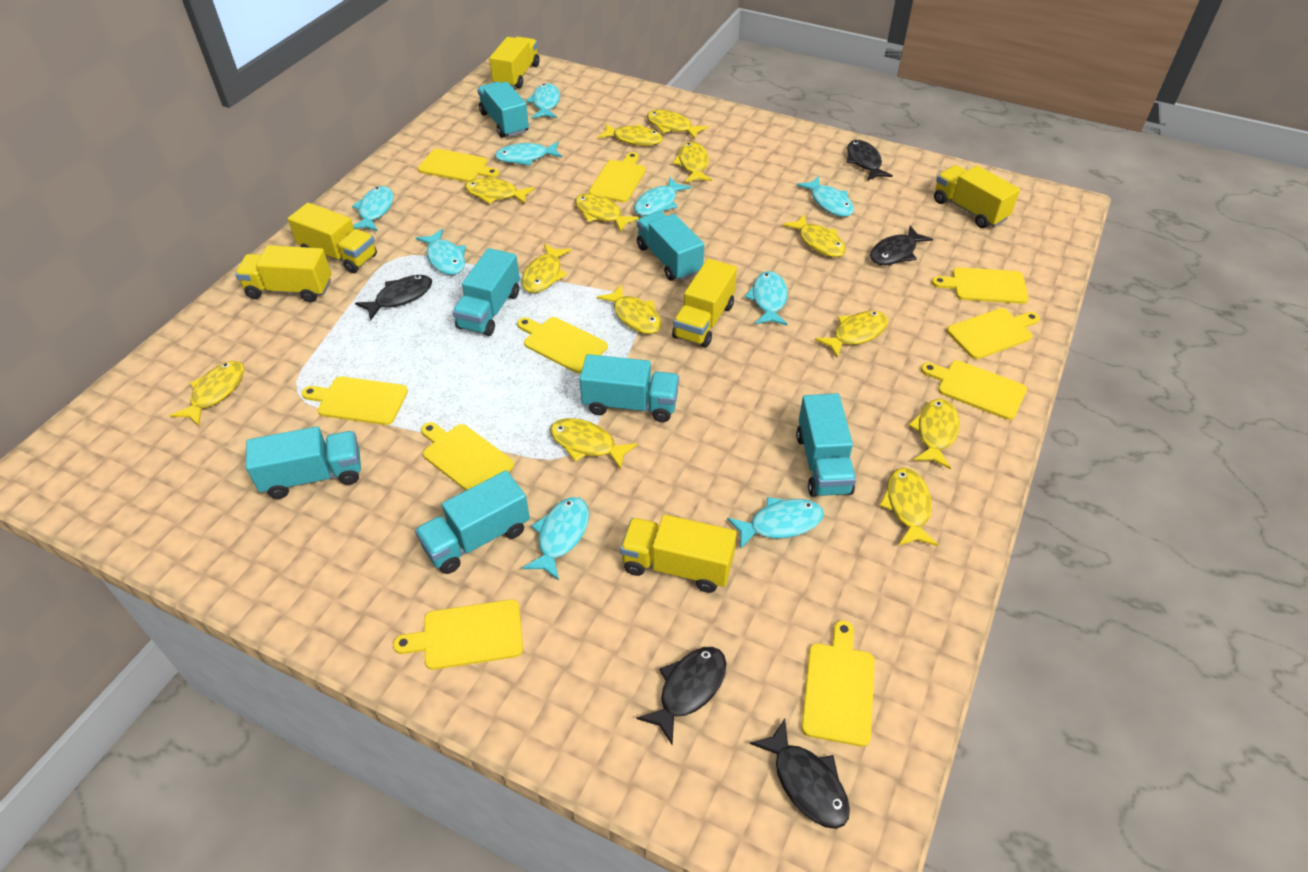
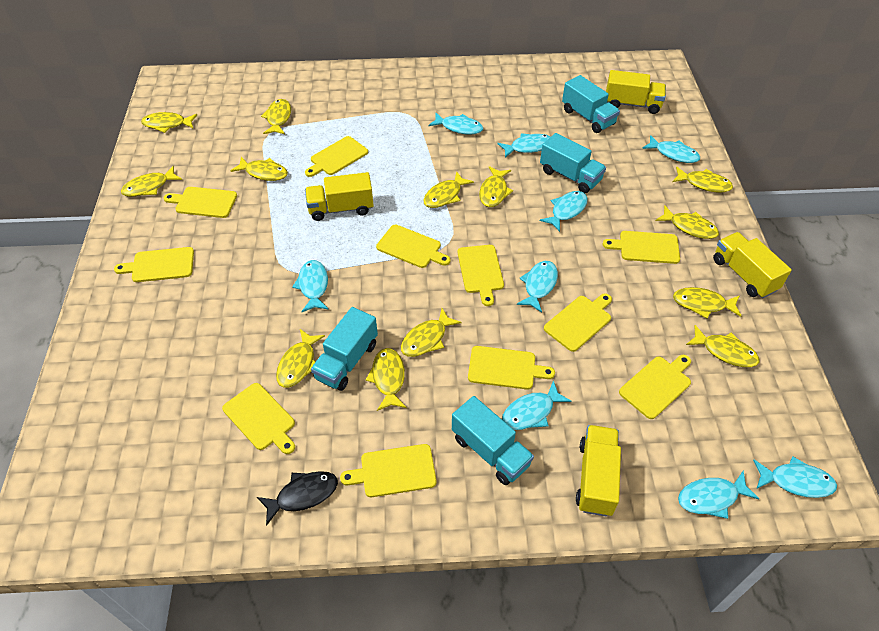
black fish: [355,275,432,321] [637,647,726,744] [749,718,850,829] [846,140,893,181] [870,226,933,265] = 5 -> [257,471,338,526] = 1
turquoise truck: [246,426,361,499] [415,470,530,574] [452,248,520,336] [477,82,529,138] [580,354,679,422] [637,211,704,281] [796,393,856,497] = 7 -> [311,307,378,391] [452,396,534,485] [540,133,606,193] [562,75,620,133] = 4
yellow cutting board: [302,377,408,425] [393,599,523,670] [418,149,499,182] [421,422,514,490] [517,317,608,373] [589,152,646,202] [801,620,875,747] [921,360,1027,420] [932,267,1029,304] [947,308,1040,359] = 10 -> [114,247,194,282] [164,187,237,218] [222,383,295,454] [305,136,368,177] [340,444,436,497] [376,225,451,268] [458,245,504,306] [468,346,555,389] [544,293,612,352] [603,231,680,264] [619,355,691,419] = 11
yellow truck: [235,245,331,302] [288,203,377,273] [489,37,539,89] [620,515,737,593] [672,258,737,348] [934,165,1020,228] = 6 -> [305,172,374,221] [576,425,621,516] [606,70,666,114] [713,232,792,298] = 4

